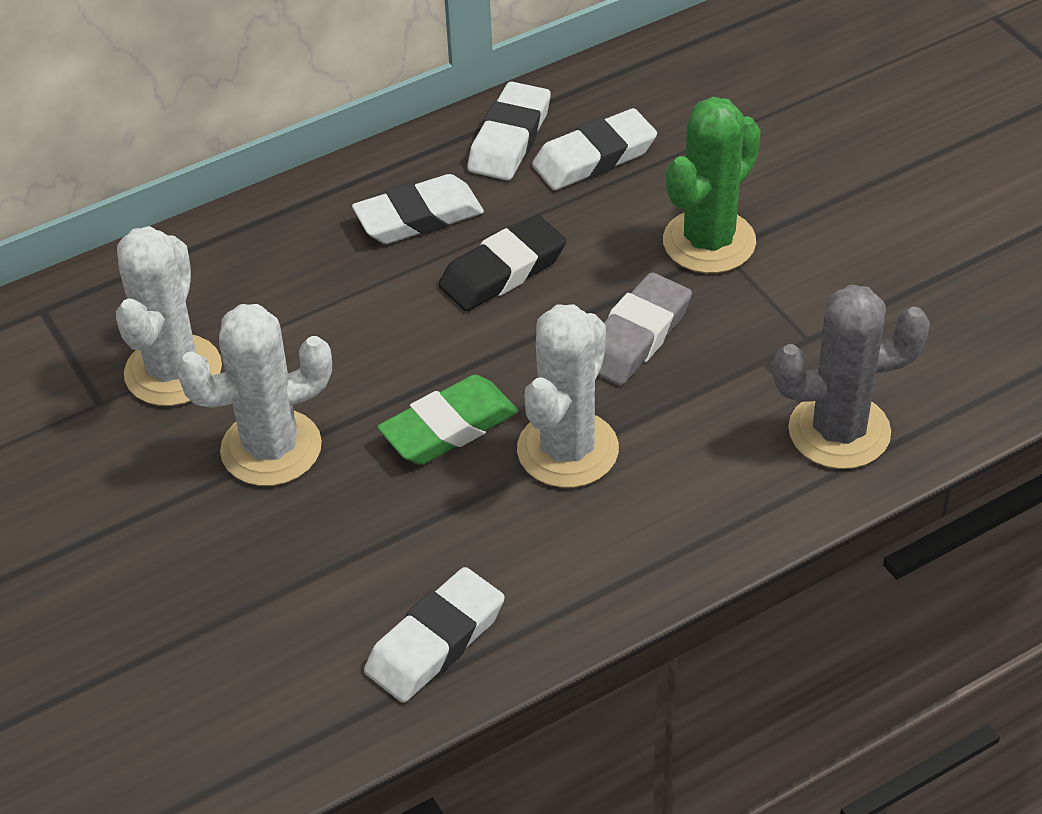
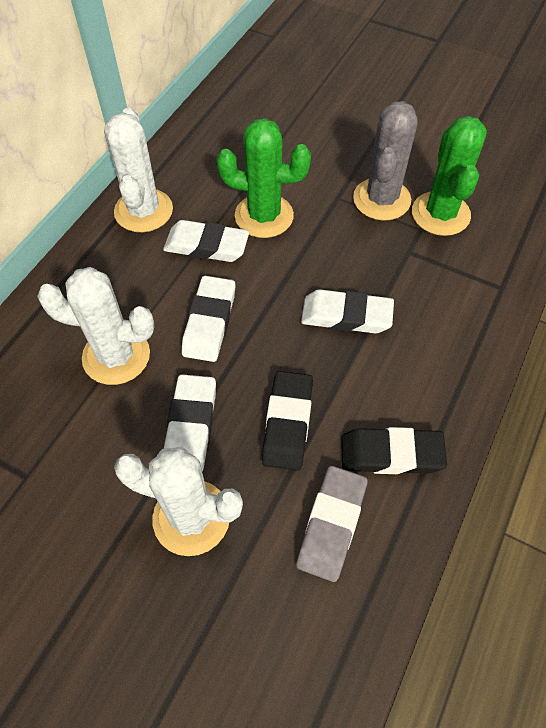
black eraser: [438,215,566,311] = 1 -> [262,371,313,471] [341,427,447,474] = 2
green cactus: [663,97,761,273] = 1 -> [217,118,311,238] [412,116,487,236] = 2
green eraser: [377,375,518,465] = 1 -> none = 0

